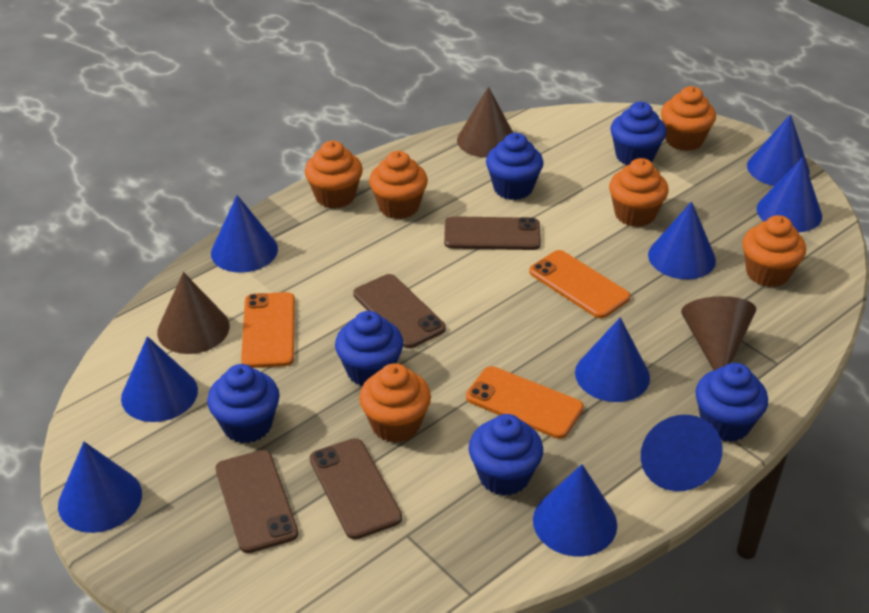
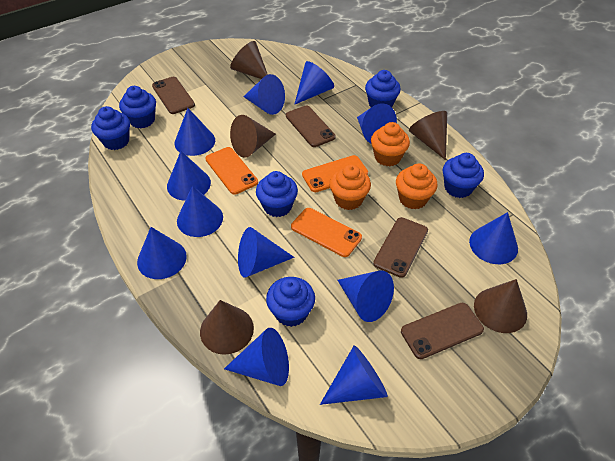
blue cone: [58,442,142,533] [121,336,198,422] [211,195,278,273] [533,464,617,556] [575,317,650,402] [641,415,723,491] [648,201,716,279] [747,114,810,186] [757,157,822,232] = 9 -> [137,227,187,279] [167,151,211,201] [175,108,215,156] [177,186,223,237] [224,328,289,386] [238,227,294,278] [244,74,285,115] [294,61,334,105] [320,345,388,405] [337,271,394,322] [357,103,397,143] [469,212,518,264] = 12
brown cone: [157,272,230,354] [457,87,513,158] [681,296,756,370] = 3 -> [200,300,254,355] [230,41,268,79] [230,115,276,158] [409,111,447,160] [474,279,527,333] = 5
orange cupcake: [305,141,363,208] [359,363,431,443] [369,151,428,219] [609,158,669,227] [661,86,716,151] [742,215,806,287] = 6 -> [329,164,371,210] [371,122,410,166] [396,164,438,209] = 3

